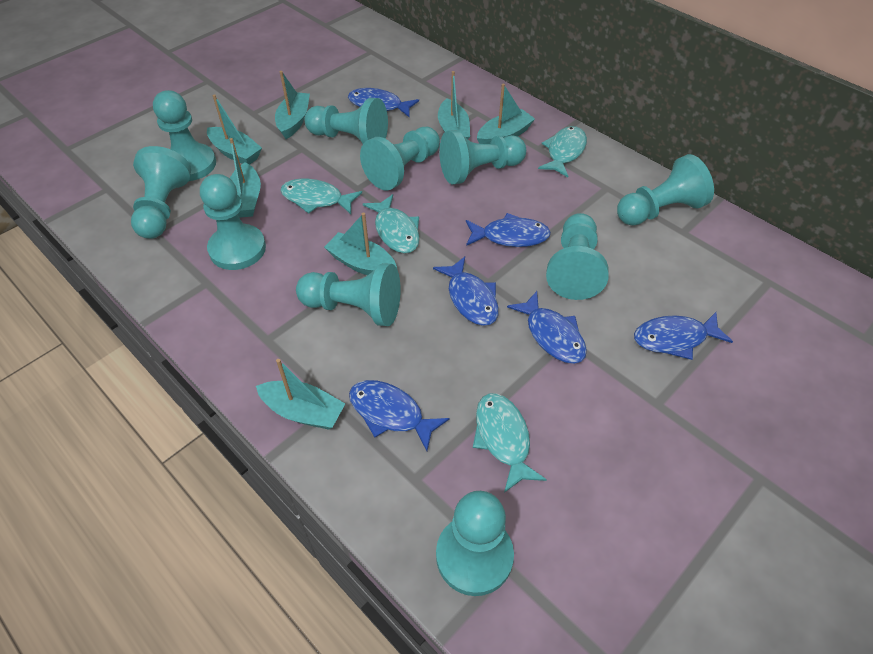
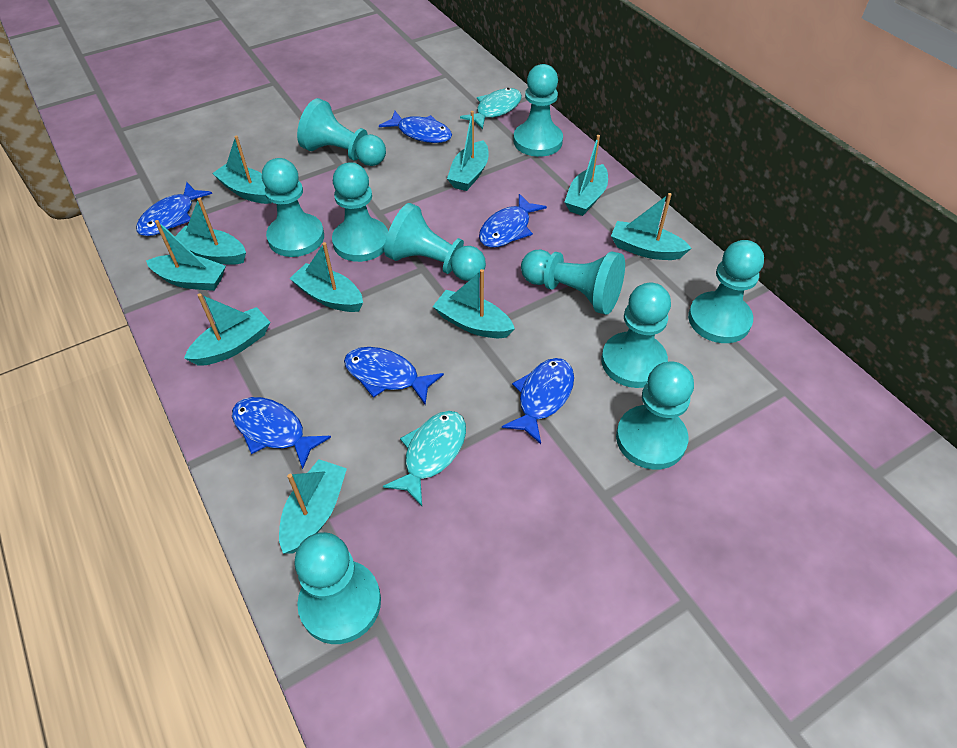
turquoise boat: [207,94,262,165] [229,138,261,218] [256,359,345,430] [275,71,310,139] [324,213,397,275] [438,71,470,139] [477,84,535,144] = 7 -> [146,220,226,291] [175,197,246,265] [184,293,270,366] [212,135,272,204] [279,459,347,554] [289,242,363,312] [433,269,515,338] [447,111,489,191] [564,135,608,216] [611,193,692,260] = 10
turquoise fish: [280,179,362,214] [363,194,420,253] [473,393,547,493] [538,126,587,177] = 4 -> [383,411,466,506] [460,88,522,130] = 2

